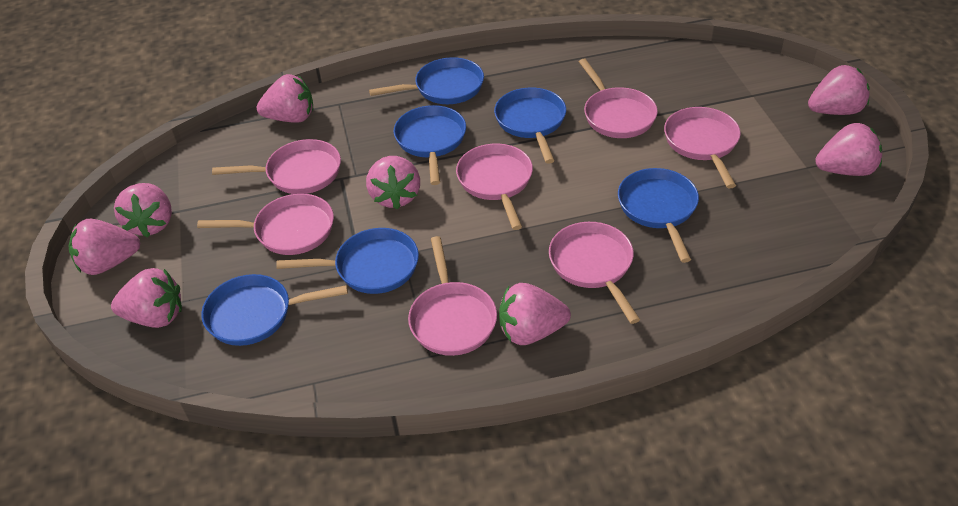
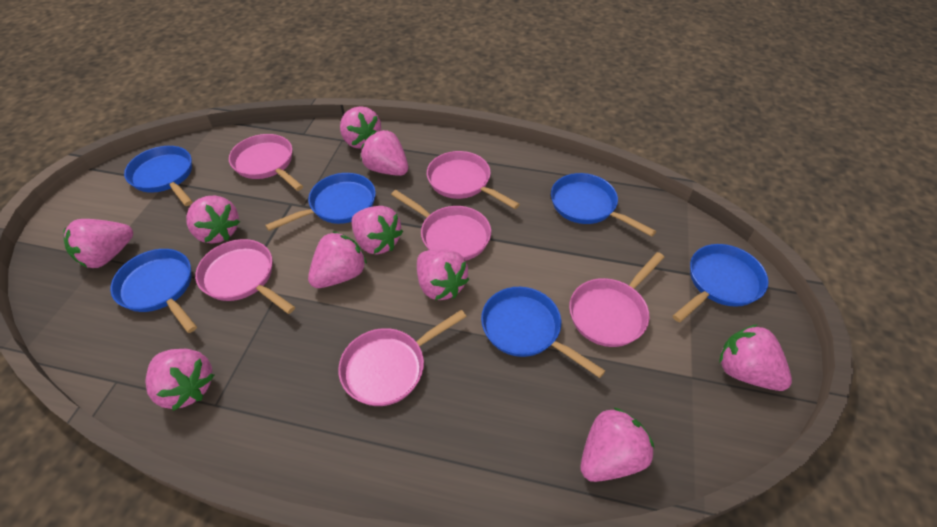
pink pan: [197,194,334,255] [212,139,341,194] [408,236,497,356] [456,143,533,230] [549,222,640,324] [579,59,658,138] [664,107,741,189] = 7 -> [195,239,295,314] [229,134,303,191] [338,310,467,406] [391,190,491,261] [427,151,520,209] [569,252,664,347] = 6
pink strawberry: [69,219,140,275] [111,268,182,328] [114,183,172,237] [257,74,313,123] [366,156,420,209] [499,283,571,345] [808,65,870,115] [815,123,882,176] = 8 -> [64,219,133,268] [146,349,214,411] [186,195,240,243] [308,231,367,288] [340,106,381,149] [351,206,403,254] [361,130,408,176] [417,249,469,300] [581,407,654,482] [719,324,792,391] = 10

